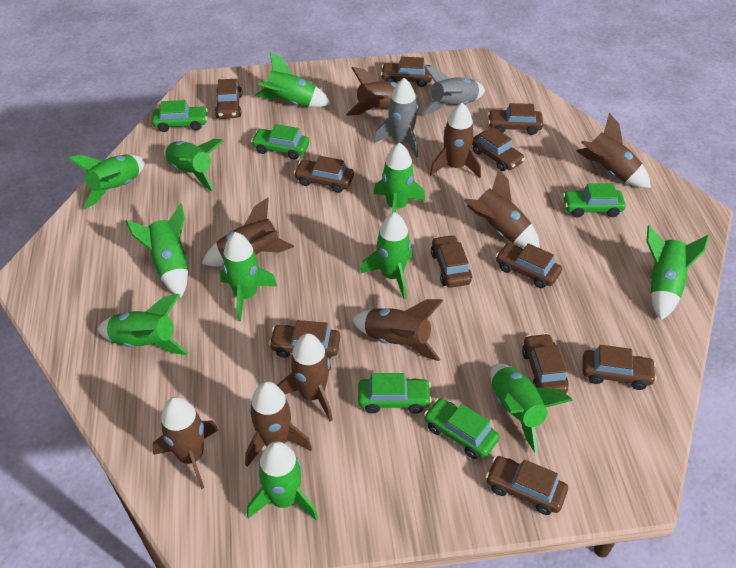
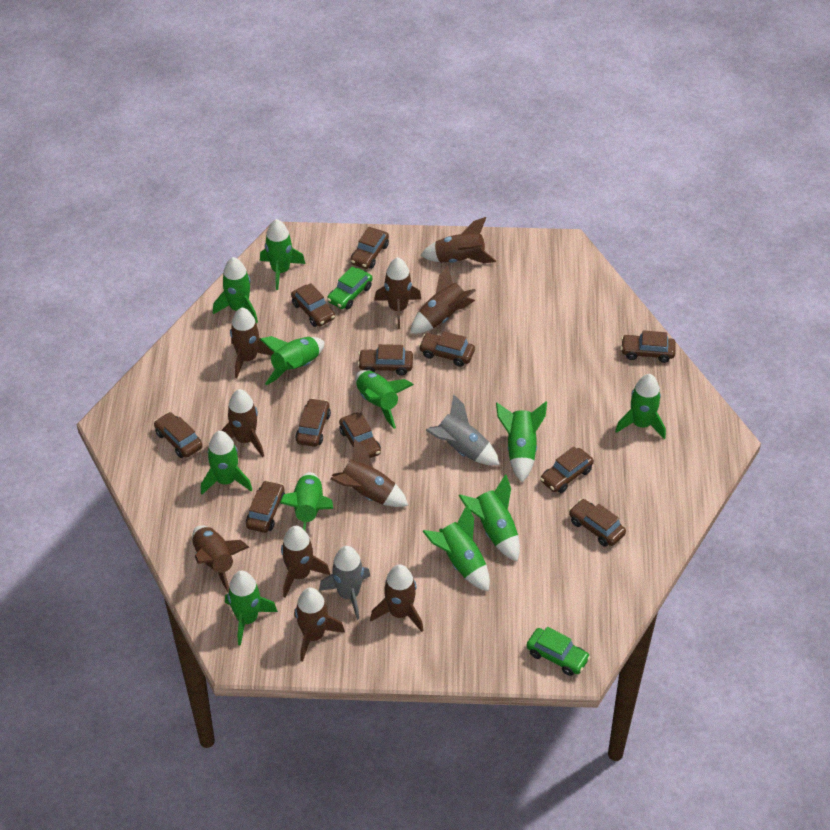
brown rocket: [152,397,218,489] [202,197,294,267] [245,381,312,467] [277,333,333,422] [346,67,418,116] [352,299,444,361] [430,103,481,178] [464,168,540,248] [577,113,651,188] = 9 -> [192,525,249,593] [221,389,264,457] [230,308,274,378] [281,526,330,598] [294,587,345,662] [330,439,408,507] [370,564,424,632] [374,257,421,329] [410,266,476,334] [420,217,496,263] = 10
green car: [152,100,208,132] [251,124,309,159] [358,373,432,414] [424,398,499,459] [563,183,626,218] = 5 -> [327,266,372,309] [527,627,590,676] = 2

